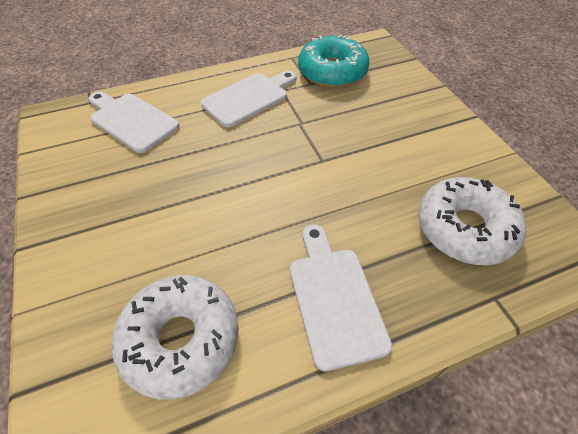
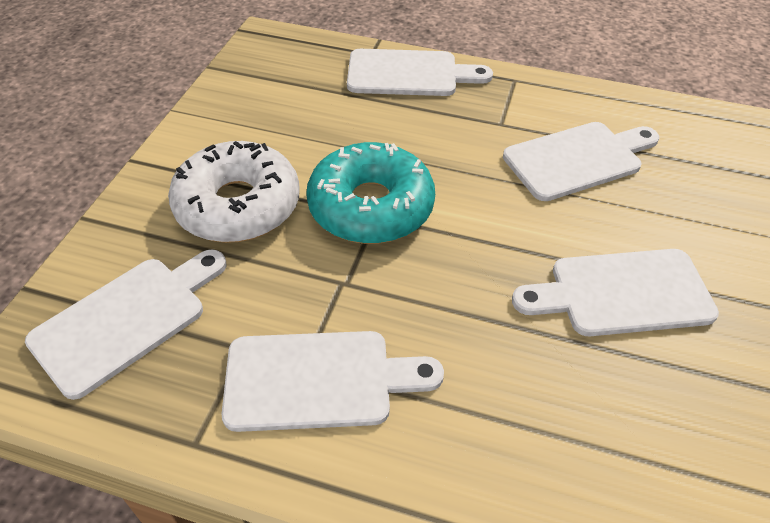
white cutting board: [88,92,179,153] [201,71,297,128] [290,224,392,372] = 3 -> [25,249,226,400] [221,331,444,432] [347,49,493,96] [503,122,659,201] [512,249,719,336] = 5
white donut: [112,275,239,400] [418,177,527,265] = 2 -> [168,141,300,243] = 1

